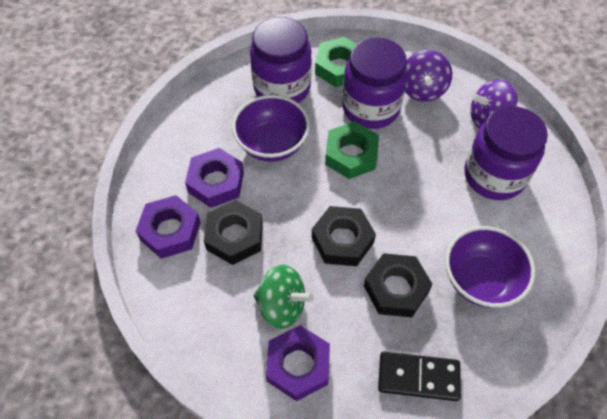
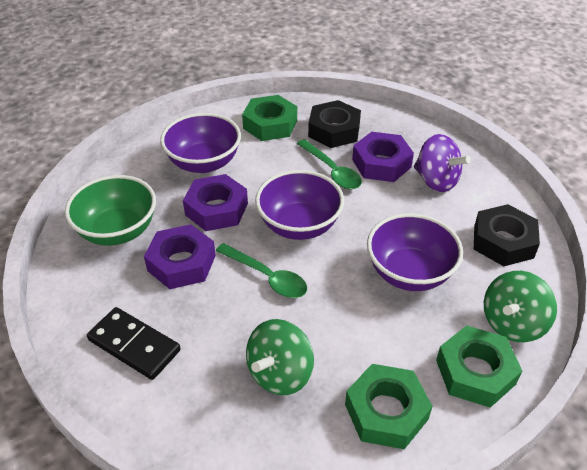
black nut: [204,200,263,265] [312,206,376,266] [364,253,433,317] = 3 -> [308,100,361,148] [474,204,540,266] = 2
green bowl: none = 0 -> [65,175,156,246] = 1
green nut: [315,37,357,87] [325,121,379,179] = 2 -> [242,95,297,141] [345,364,433,449] [436,325,522,408] = 3
green spinning top: [254,265,314,329] = 1 -> [246,319,314,395] [484,271,557,342] = 2
green spoon: none = 0 -> [216,243,307,298] [297,139,362,189] = 2
purple bowl: [232,95,310,162] [445,226,535,308] = 2 -> [160,113,241,173] [255,170,344,240] [367,213,463,291] = 3
purple jar: [250,17,312,103] [342,38,408,129] [464,106,548,200] = 3 -> none = 0
purple spinning top: [405,50,452,102] [470,79,518,128] = 2 -> [414,134,471,192] = 1

